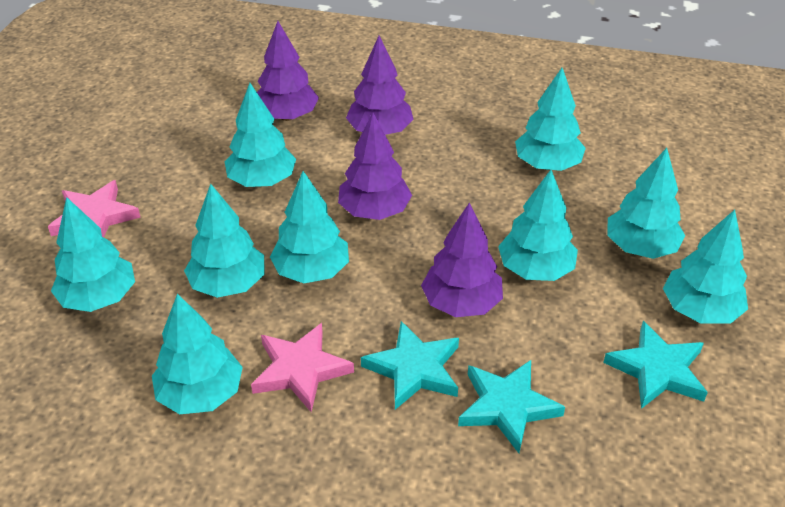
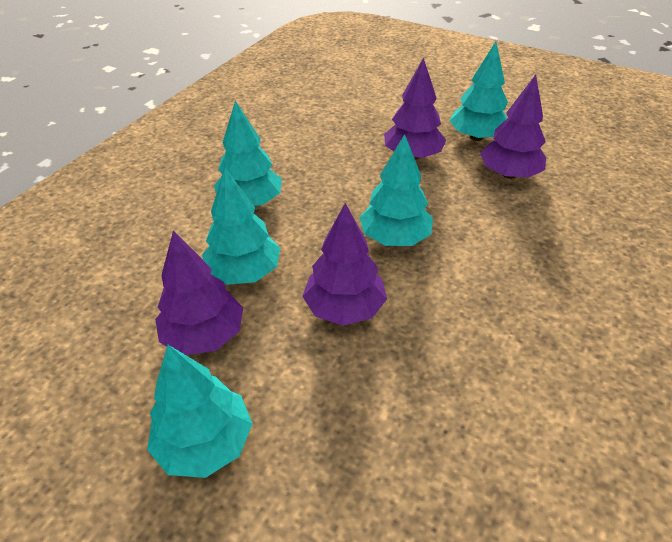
pink star: [48,180,141,237] [251,323,354,412] = 2 -> none = 0
turquoise star: [361,321,459,410] [458,360,565,453] [603,321,708,409] = 3 -> none = 0
turquoise tree: [51,197,135,312] [152,294,243,414] [184,184,264,298] [225,83,296,187] [270,171,349,283] [498,170,578,281] [515,68,586,171] [608,148,686,259] [663,210,748,324] = 9 -> [147,345,253,478] [202,168,280,285] [214,100,282,206] [360,134,433,246] [450,42,508,141] = 5

